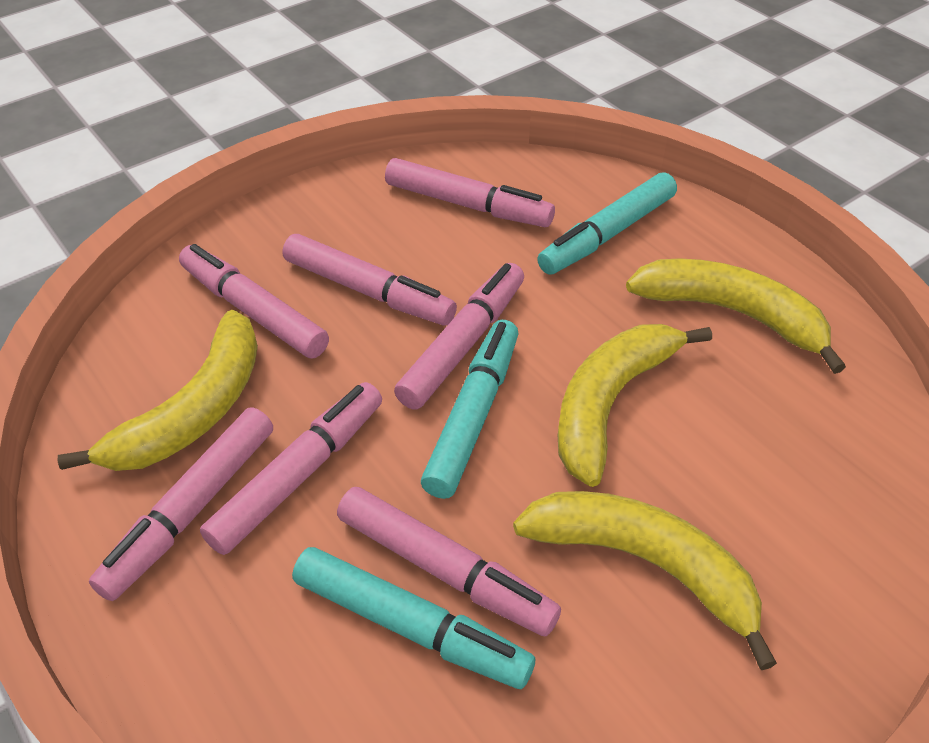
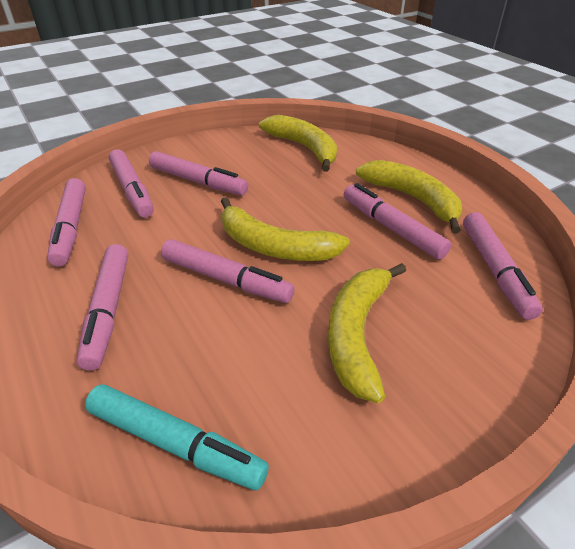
turquoise marker: [292,547,535,689] [421,320,518,499] [537,172,677,274] = 3 -> [85,384,269,490] = 1

